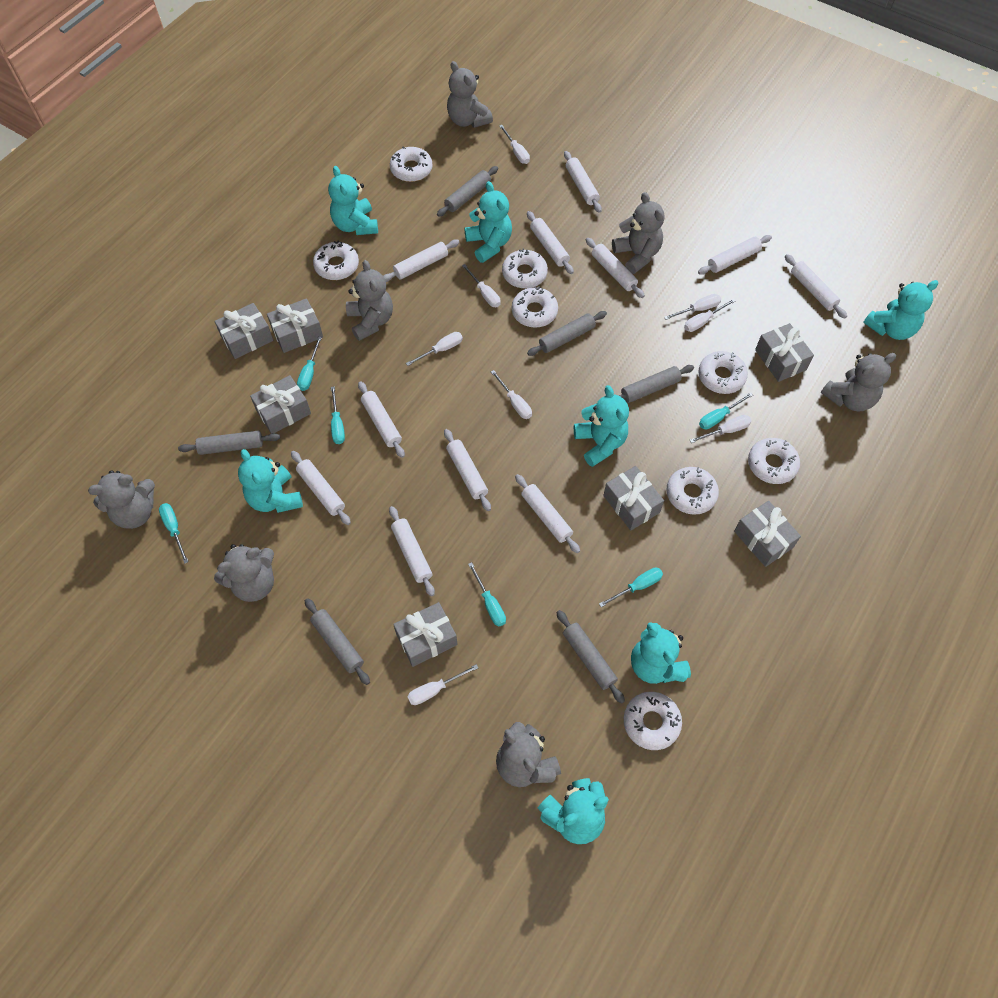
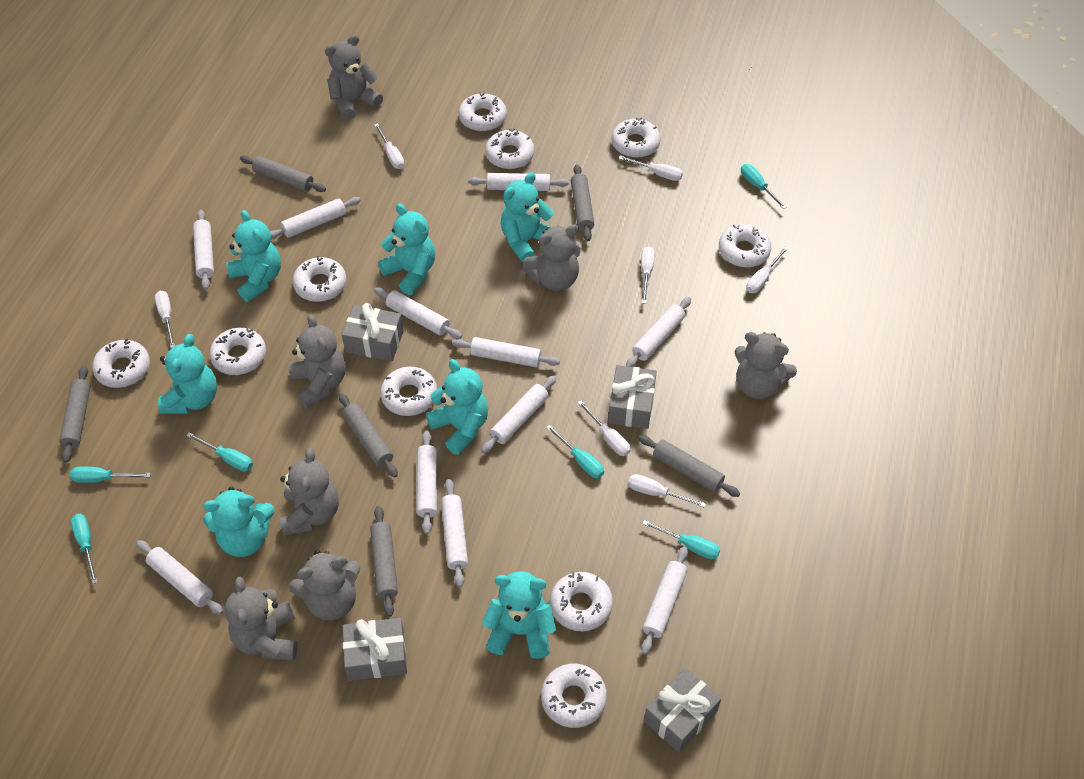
grey gift: [214,303,273,359] [250,375,311,434] [267,298,323,353] [393,602,458,667] [603,466,664,530] [734,501,801,567] [755,323,814,382] = 7 -> [342,303,404,361] [343,618,407,681] [608,365,657,429] [644,668,721,752] = 4
white donut: [313,241,359,280] [390,147,433,182] [502,248,548,288] [512,287,558,328] [624,692,682,750] [666,467,719,515] [698,351,748,394] [748,438,800,484] = 8 -> [92,339,150,388] [210,328,266,375] [293,256,346,302] [380,367,437,416] [459,92,507,131] [485,128,535,169] [541,664,607,728] [550,572,613,631] [611,117,661,158] [719,224,771,267] = 10
white screwdriver: [406,332,463,366] [407,664,478,705] [462,264,501,307] [491,370,532,419] [499,125,530,164] [664,294,721,320] [684,299,735,332] [690,415,751,443] = 8 -> [155,291,175,348] [374,123,405,169] [578,401,630,456] [618,156,683,181] [628,474,706,507] [641,246,655,304] [746,246,789,293] = 7

